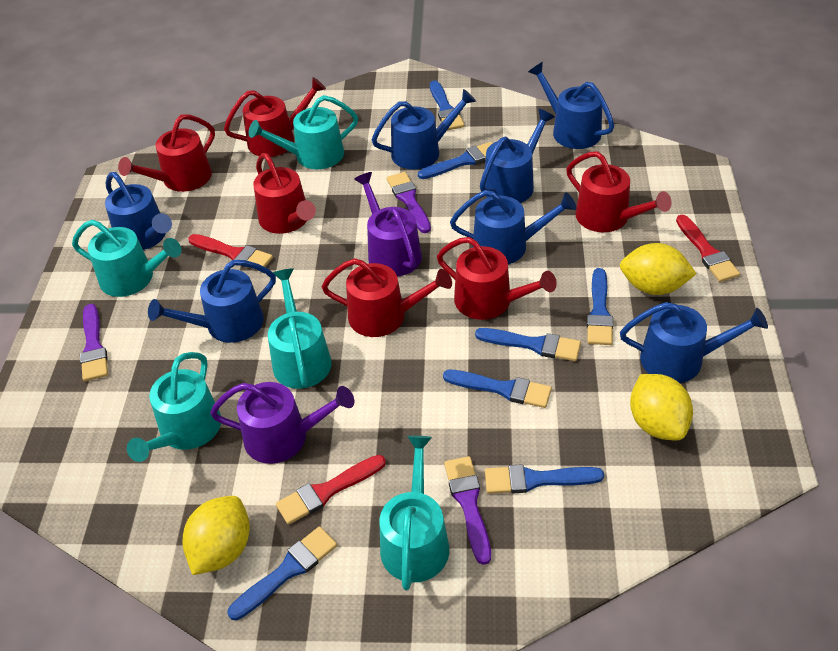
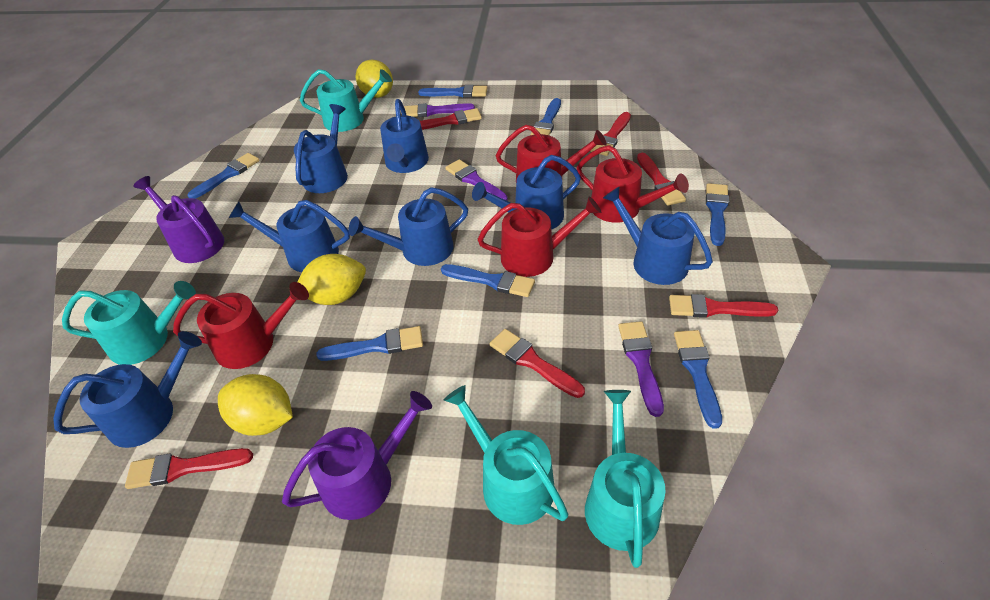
red brush: [188,234,273,270] [276,455,386,525] [676,215,740,282] = 3 -> [125,448,253,489] [420,108,482,130] [489,329,585,398] [590,112,631,156] [637,153,686,206] [669,294,778,318] = 6
red watering can: [118,114,215,192] [224,77,326,157] [253,153,316,234] [322,258,452,337] [437,237,557,320] [566,151,672,232] = 6 -> [173,282,309,369] [478,197,601,277] [496,125,607,181] [576,145,689,223] = 4
turquoise watering can: [72,220,181,297] [127,352,221,462] [248,95,358,169] [268,268,332,389] [380,436,449,590] = 5 -> [62,281,196,365] [300,69,392,132] [444,385,568,525] [585,390,666,568] = 4

